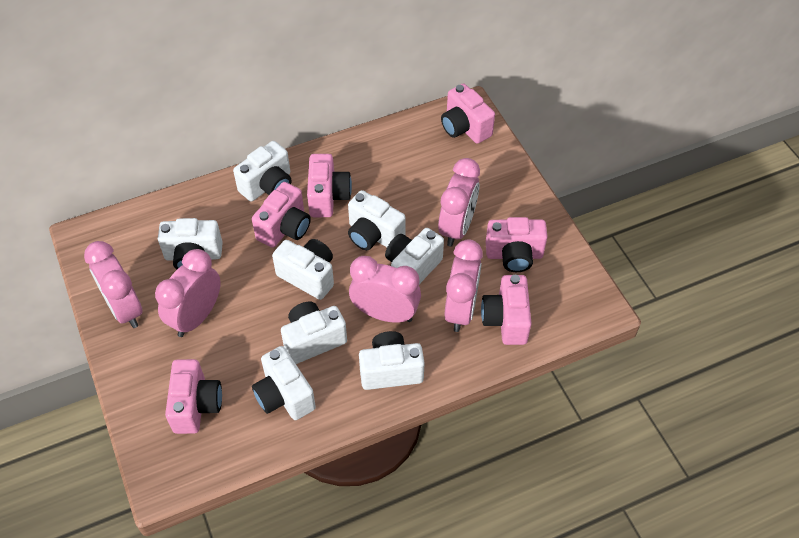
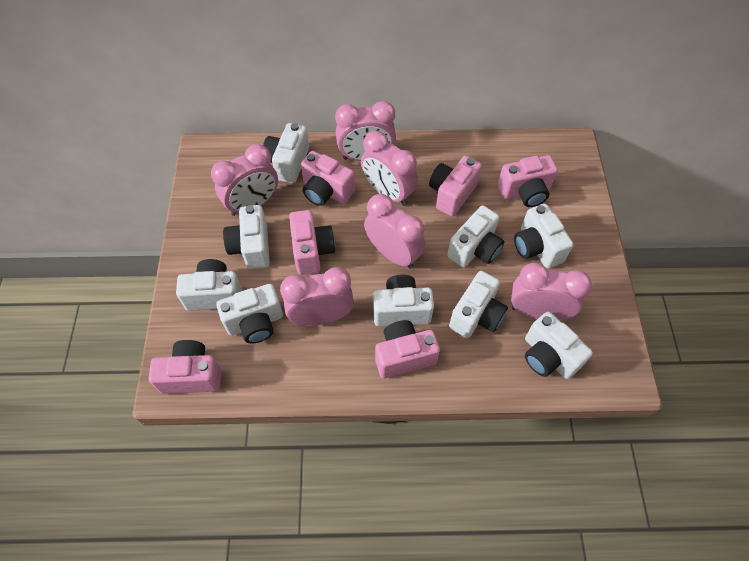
pink clock: [84,241,143,328] [155,249,221,337] [349,256,421,323] [438,158,480,247] [444,239,483,332] = 5 -> [211,144,278,216] [280,267,354,326] [335,101,396,161] [361,131,418,206] [364,194,425,269] [511,263,592,321] = 6
white camera: [158,218,223,270] [233,141,291,201] [252,346,316,420] [272,239,334,300] [281,301,347,364] [348,190,406,250] [359,331,425,390] [385,228,444,284] = 8 -> [176,259,242,311] [216,284,283,343] [223,205,270,269] [263,123,309,183] [373,274,434,326] [447,205,504,268] [449,271,508,338] [514,204,573,269] [525,312,593,379] = 9

